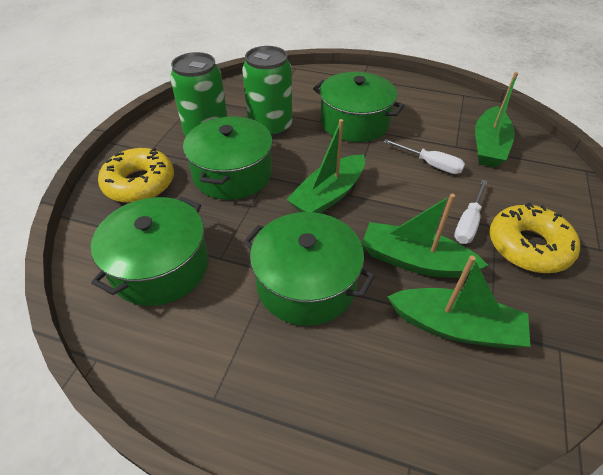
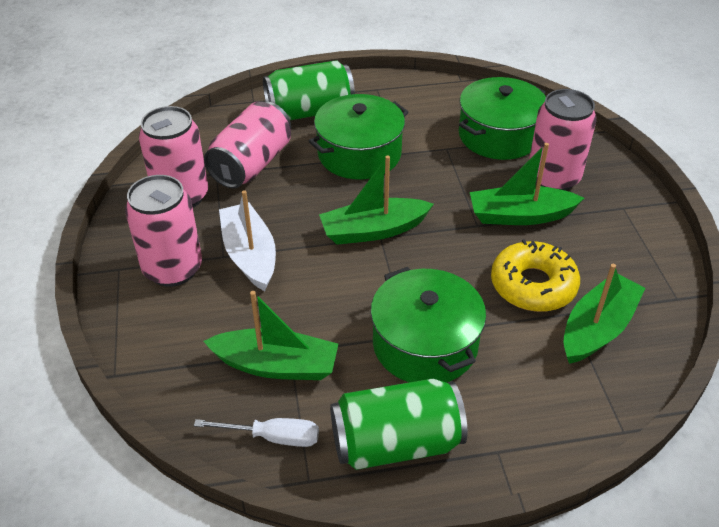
green pot: [91,197,209,306] [183,116,273,200] [244,212,375,326] [313,72,405,142] = 4 -> [309,94,409,179] [371,267,486,383] [459,77,546,160] = 3
pink can: none = 0 -> [125,175,202,287] [139,106,208,208] [204,102,291,188] [529,89,596,191] = 4
white boat: none = 0 -> [219,190,276,291] = 1
white screwdriver: [383,139,465,174] [454,180,488,244] = 2 -> [194,418,319,447] = 1
yellow donut: [98,148,174,203] [489,203,580,273] = 2 -> [491,239,580,312] = 1

